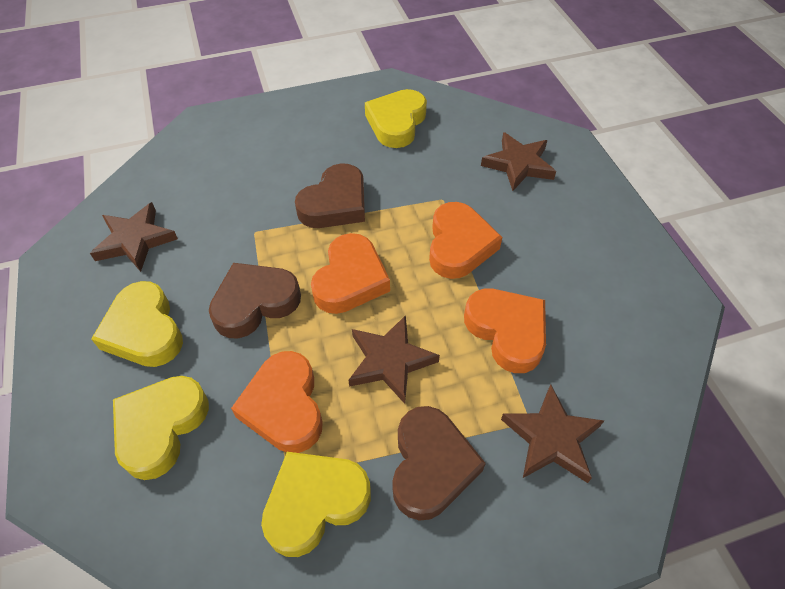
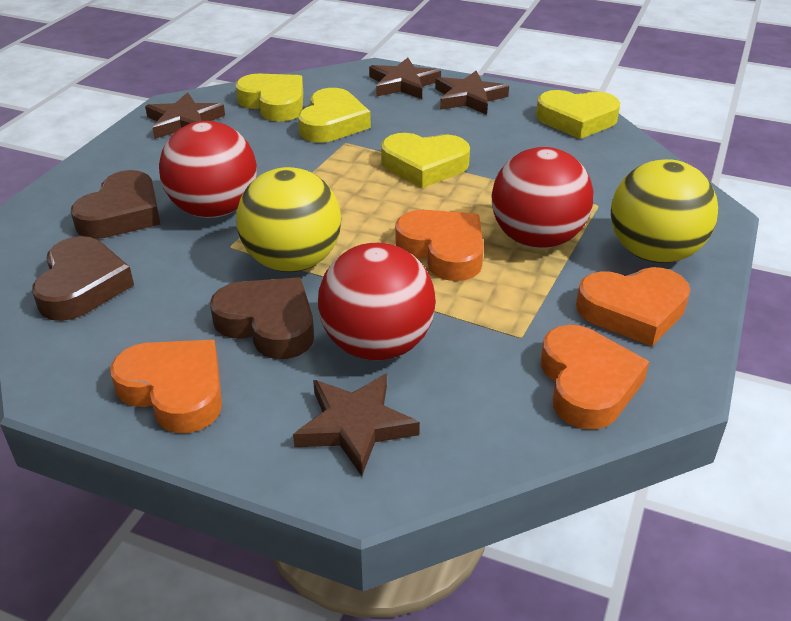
red ball: none = 0 -> [159,121,257,218] [318,243,436,361] [491,147,593,248] = 3
yellow ball: none = 0 -> [236,167,341,272] [611,159,718,263] = 2

